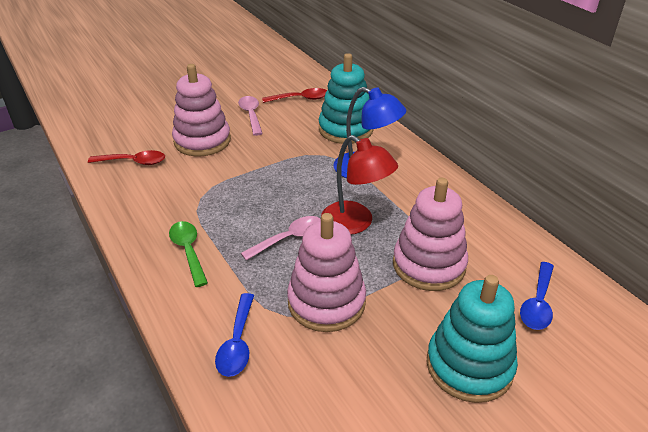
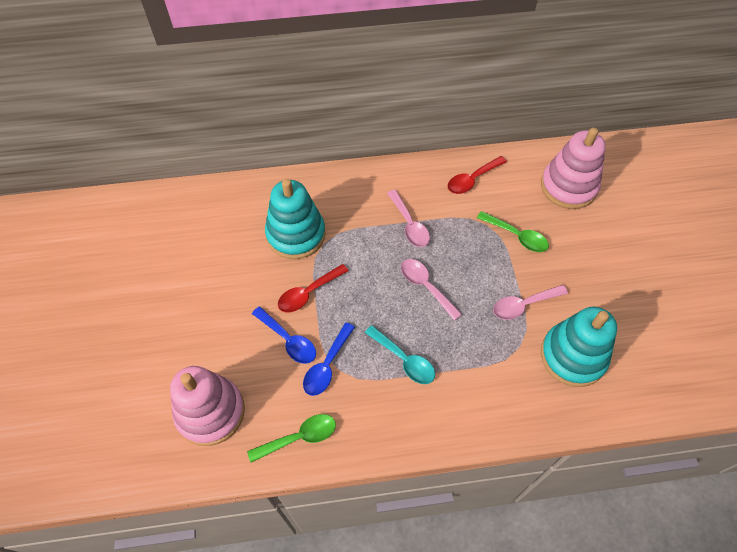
blue lamp: [333,87,406,178] = 1 -> none = 0
green spoon: [169,221,208,287] = 1 -> [247,414,336,463] [477,211,549,252] = 2
pink spoon: [238,96,263,136] [241,216,321,260] = 2 -> [387,190,430,247] [401,259,462,321] [493,285,568,320] = 3
pink stacking toy: [172,64,231,156] [287,213,366,332] [393,178,468,291] = 3 -> [170,366,245,446] [541,128,606,209] = 2
red lamp: [321,135,398,235] = 1 -> none = 0
turquoise spoon: none = 0 -> [365,325,435,384] = 1

